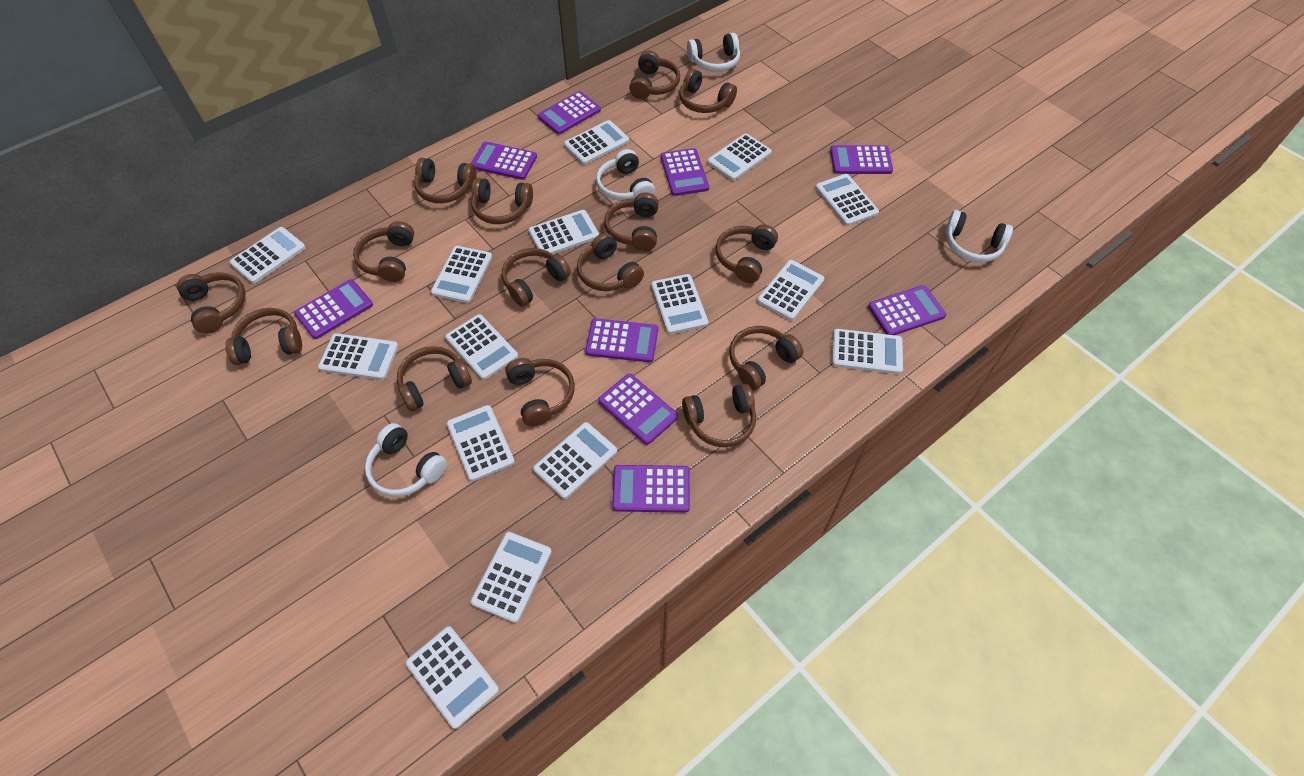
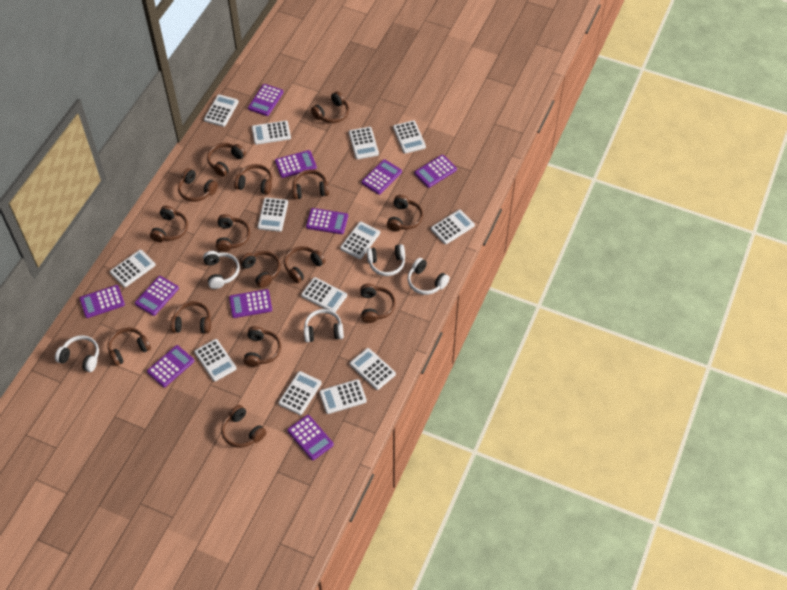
purple calculator: [294,279,373,339] [471,142,537,180] [538,91,601,134] [585,318,658,362] [598,374,678,445] [612,465,690,513] [661,148,709,196] [830,145,893,174] [868,285,946,335] = 9 -> [79,285,125,318] [135,276,179,316] [147,345,194,387] [229,289,272,318] [248,84,284,116] [275,150,317,178] [287,415,334,460] [306,208,348,234] [361,159,402,195] [414,155,457,188] = 10
white calculator: [229,227,306,284] [318,333,398,380] [406,626,499,729] [431,246,492,303] [445,314,518,380] [447,405,515,482] [471,532,552,623] [528,210,599,254] [533,422,617,499] [564,120,629,165] [651,274,708,334] [707,133,772,181] [757,260,825,321] [815,174,879,226] [832,329,903,374] = 15 -> [110,250,156,287] [194,339,237,382] [204,94,239,127] [252,121,291,145] [258,197,288,232] [278,371,322,415] [301,277,347,312] [319,379,367,414] [340,222,380,259] [349,127,379,159] [350,348,396,390] [393,120,426,154] [431,209,475,244] = 13
white headphones: [365,423,447,497] [596,149,655,201] [687,33,740,72] [945,210,1013,262] = 4 -> [55,335,99,372] [203,251,240,289] [304,309,344,343] [367,244,405,276] [408,258,450,295] = 5

